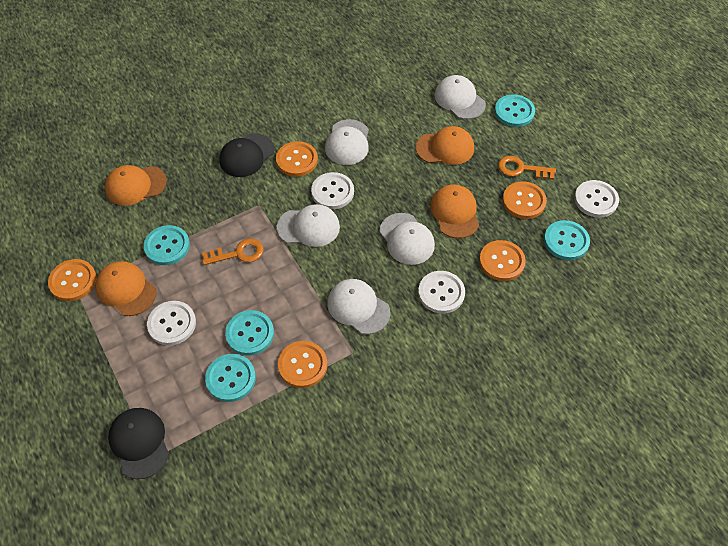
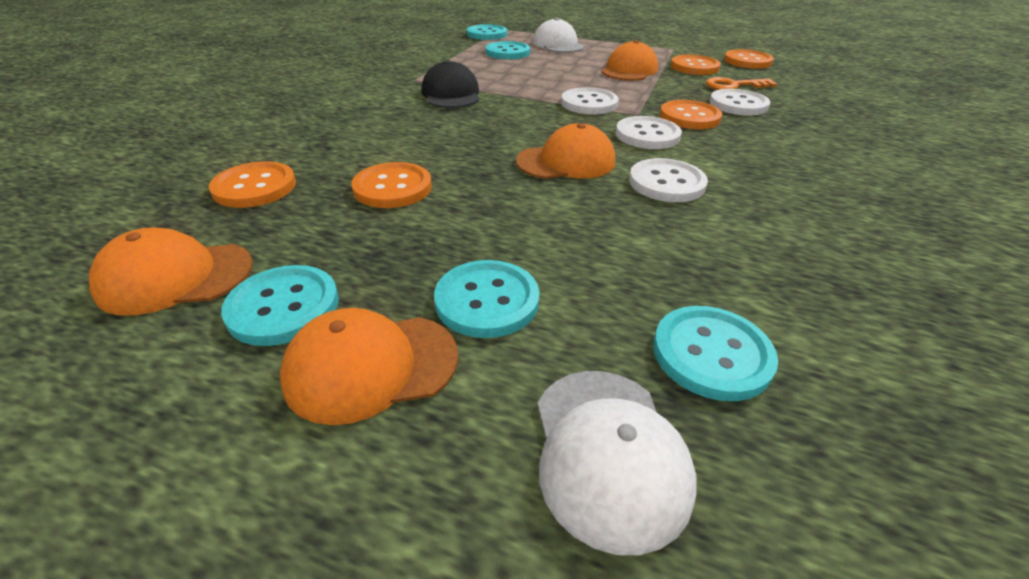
black cap: [108,408,169,479] [219,133,275,177] = 2 -> [421,60,479,108] = 1
orange key: [202,239,264,265] [498,156,556,180] = 2 -> [706,77,777,90] = 1
white cap: [277,204,340,247] [325,119,369,165] [327,279,390,335] [379,213,435,265] [435,75,486,119] = 5 -> [533,18,584,53] [537,371,697,555] = 2

